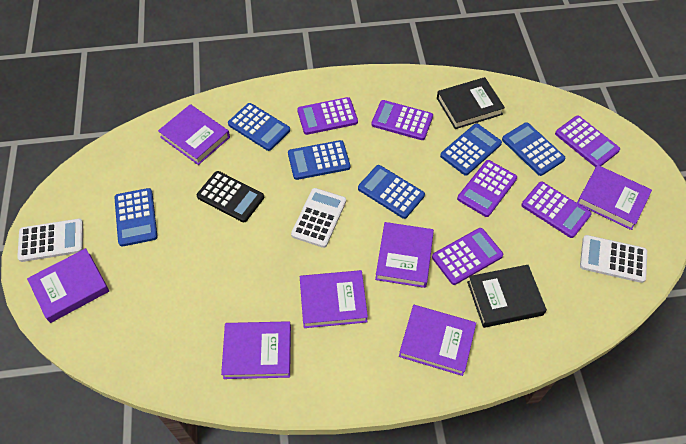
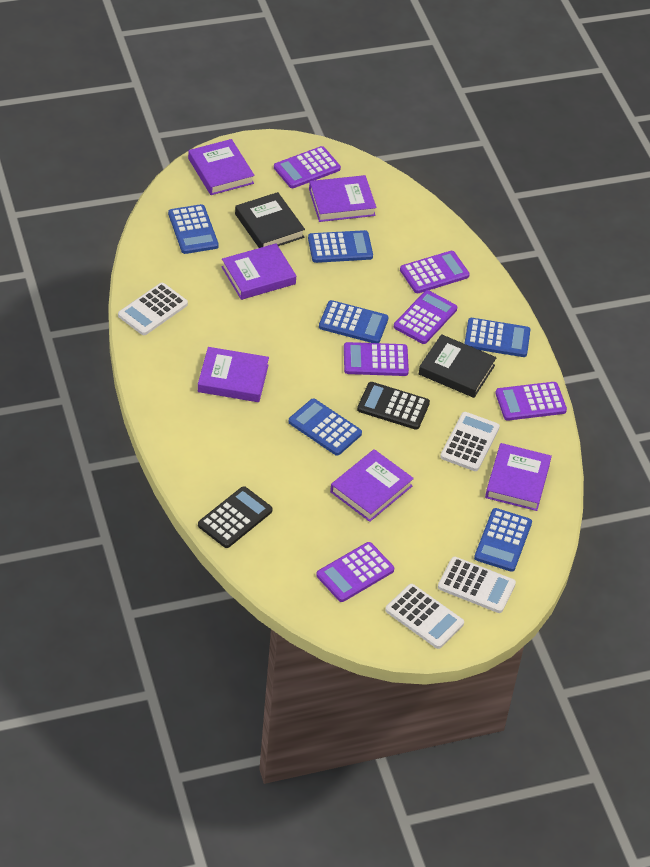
black calculator: [197,171,264,222] = 1 -> [198,486,273,548] [357,382,430,430] = 2
purple book: [27,248,109,323] [158,104,230,165] [221,321,291,379] [300,270,368,328] [375,222,434,288] [399,305,476,376] [577,165,652,230] = 7 -> [188,139,255,195] [198,347,269,402] [222,244,296,300] [309,175,377,222] [330,449,414,522] [485,443,552,511] = 6
white calculator: [17,219,83,262] [291,188,346,248] [580,235,647,283] = 3 -> [118,283,188,335] [385,584,464,649] [438,557,516,613] [440,412,500,471] = 4

